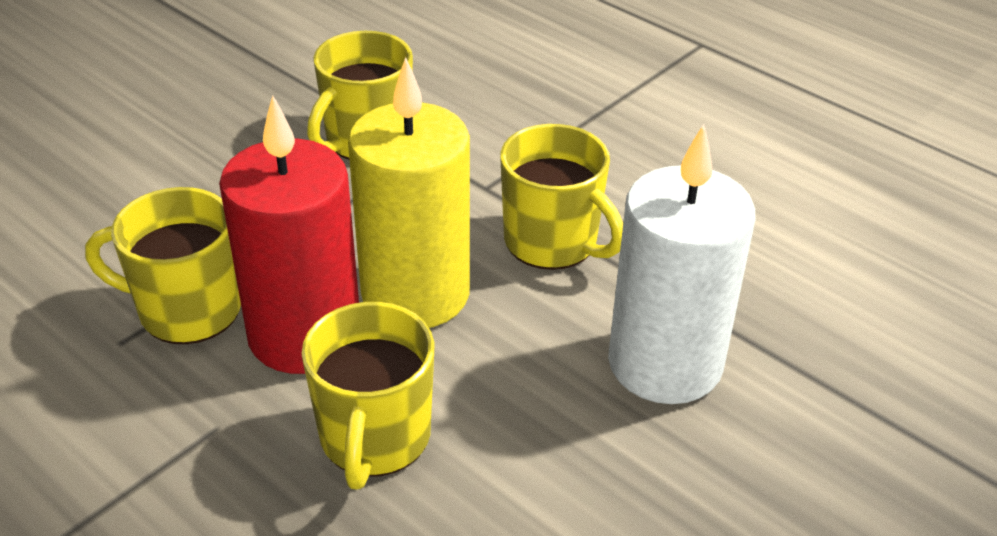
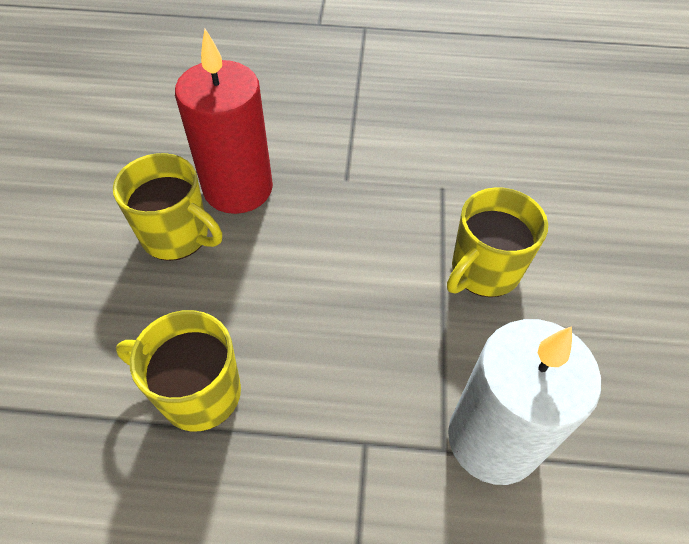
yellow candle: [348,57,470,328] = 1 -> none = 0
yellow mug: [85,187,241,344] [301,302,435,489] [307,31,413,160] [500,124,623,270] = 4 -> [113,153,222,261] [116,310,241,431] [447,187,548,297] = 3

